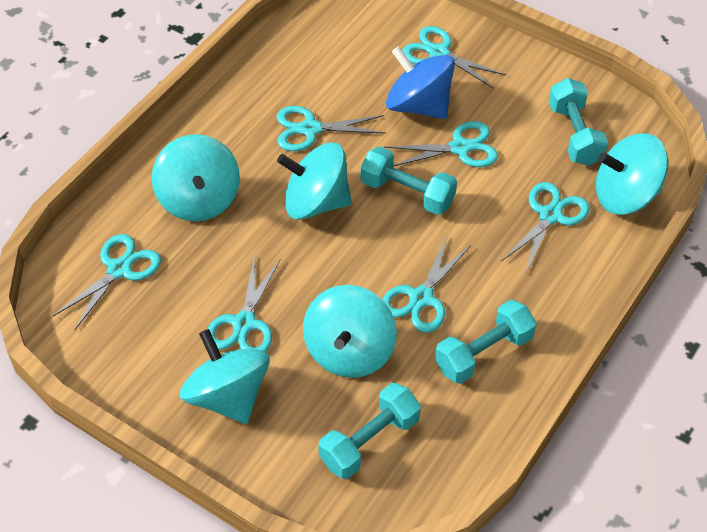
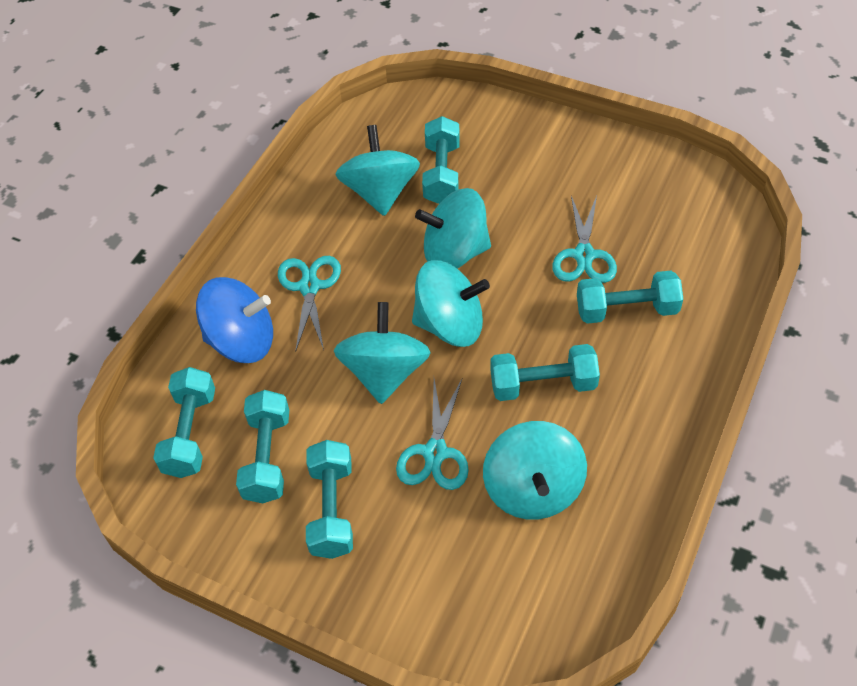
turquoise dumbbell: [318,383,421,479] [361,146,457,215] [435,300,537,384] [549,78,608,166] = 4 -> [153,367,215,478] [236,390,289,504] [306,440,353,559] [422,116,460,204] [490,344,600,401] [577,271,683,324] = 6
turquoise scissors: [53,234,161,331] [208,255,281,352] [277,106,386,151] [382,237,471,333] [384,121,498,167] [402,26,506,88] [502,182,590,274] = 7 -> [278,256,341,352] [396,379,469,490] [552,196,617,283] = 3

